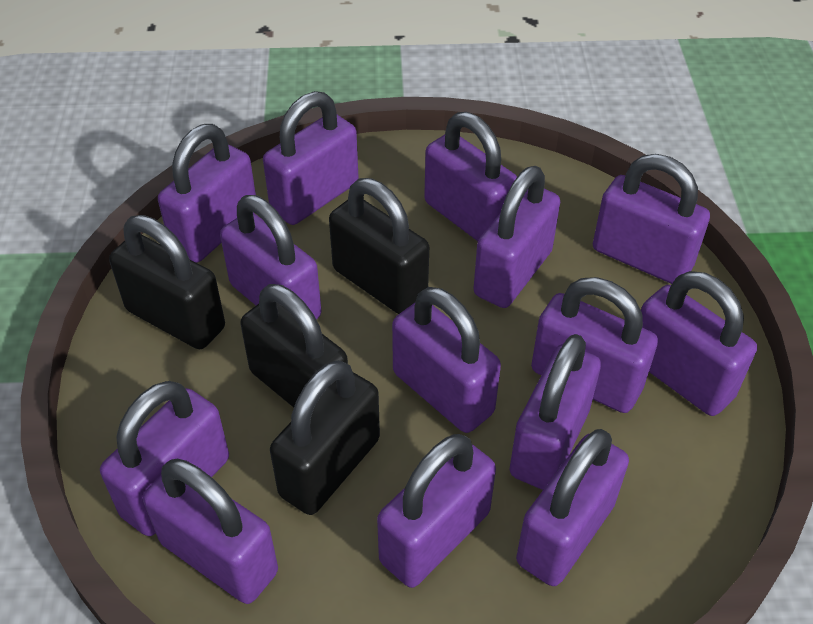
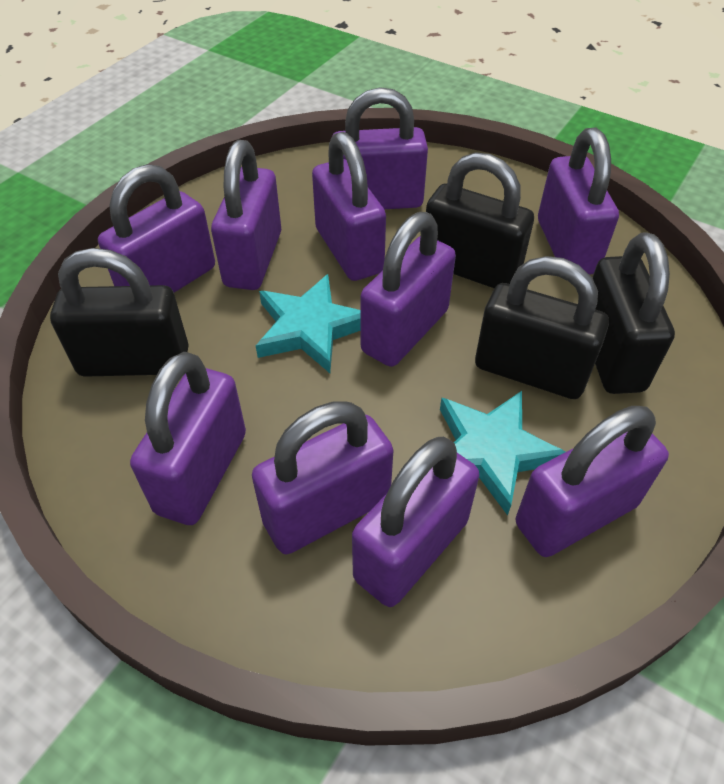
purple padlock: [100,381,229,536] [143,459,278,604] [158,124,256,263] [220,195,321,320] [263,91,359,225] [377,434,496,588] [392,287,501,433] [424,112,517,241] [473,166,560,308] [509,334,601,490] [516,429,629,586] [531,277,658,413] [593,154,710,284] [641,271,757,416] = 14 -> [98,164,215,293] [130,352,246,525] [211,140,281,290] [252,402,393,554] [312,132,386,281] [333,87,428,209] [352,437,479,607] [360,212,456,367] [516,406,669,557] [538,127,619,275] = 10
turquoise star: none = 0 -> [256,274,361,373] [440,391,565,515] = 2

